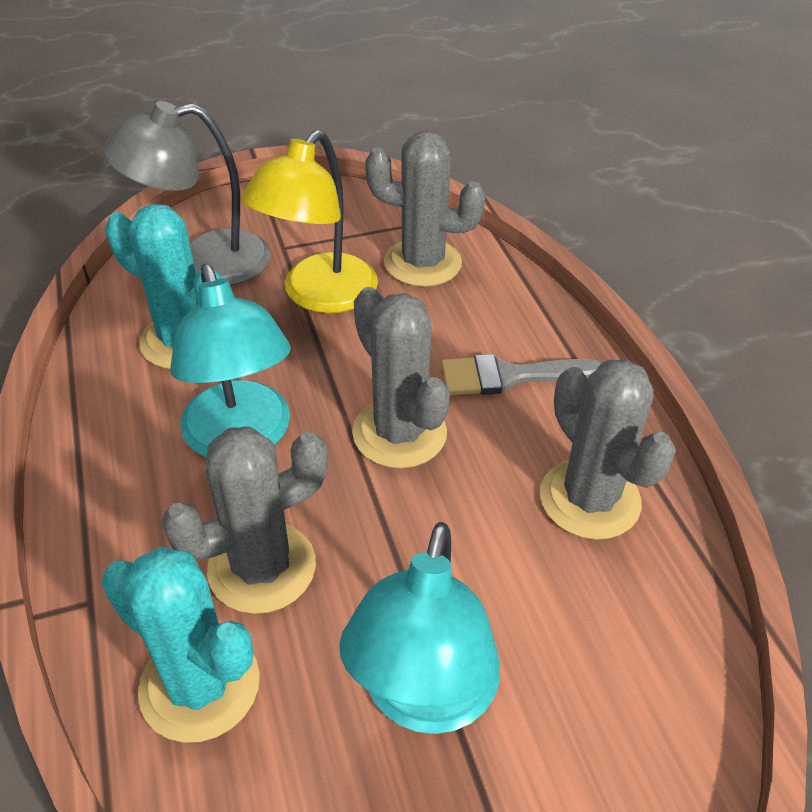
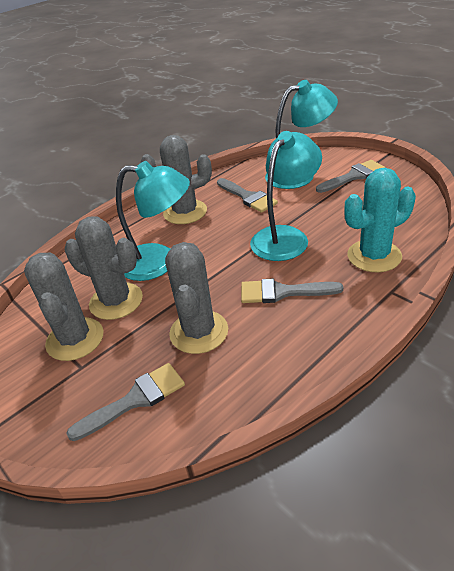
grey brush: [442,354,602,395] = 1 -> [66,363,185,441] [217,178,278,213] [241,279,343,303] [316,160,386,193] = 4
grey lamp: [103,101,271,286] = 1 -> none = 0
turquoise cactus: [101,547,260,743] [105,204,222,369] = 2 -> [344,168,416,272] = 1
turquoise lamp: [170,264,291,458] [339,522,500,734] = 2 -> [116,161,190,281] [250,131,322,261] [265,80,338,189] = 3
yellow lamp: [241,130,378,314] = 1 -> none = 0

